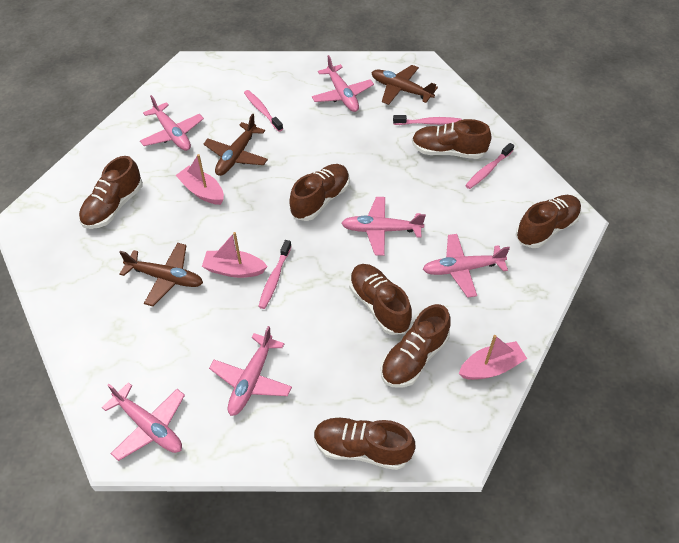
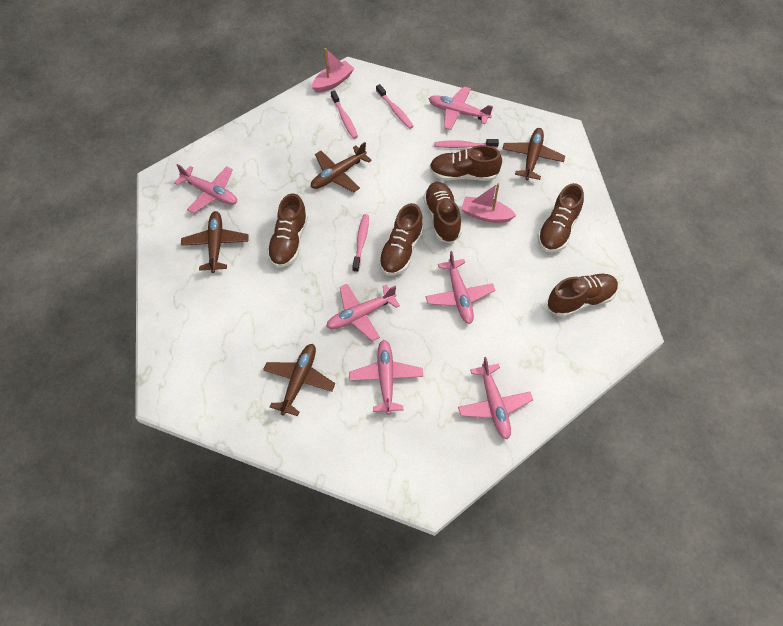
brown plane: [119,243,203,306] [203,114,268,176] [371,65,438,105] = 3 -> [181,211,248,273] [263,344,335,416] [311,142,372,192] [502,128,565,180] = 4
brown shoe: [79,156,143,229] [289,164,350,221] [314,417,416,470] [349,264,412,335] [381,304,451,388] [412,119,491,159] [516,195,581,248] = 7 -> [267,193,308,268] [379,203,424,276] [423,182,462,243] [429,145,502,181] [537,183,584,253] [548,274,618,317] = 6
pink boat: [175,154,224,205] [202,232,268,278] [459,335,527,380] = 3 -> [312,48,354,93] [461,183,516,223] = 2

